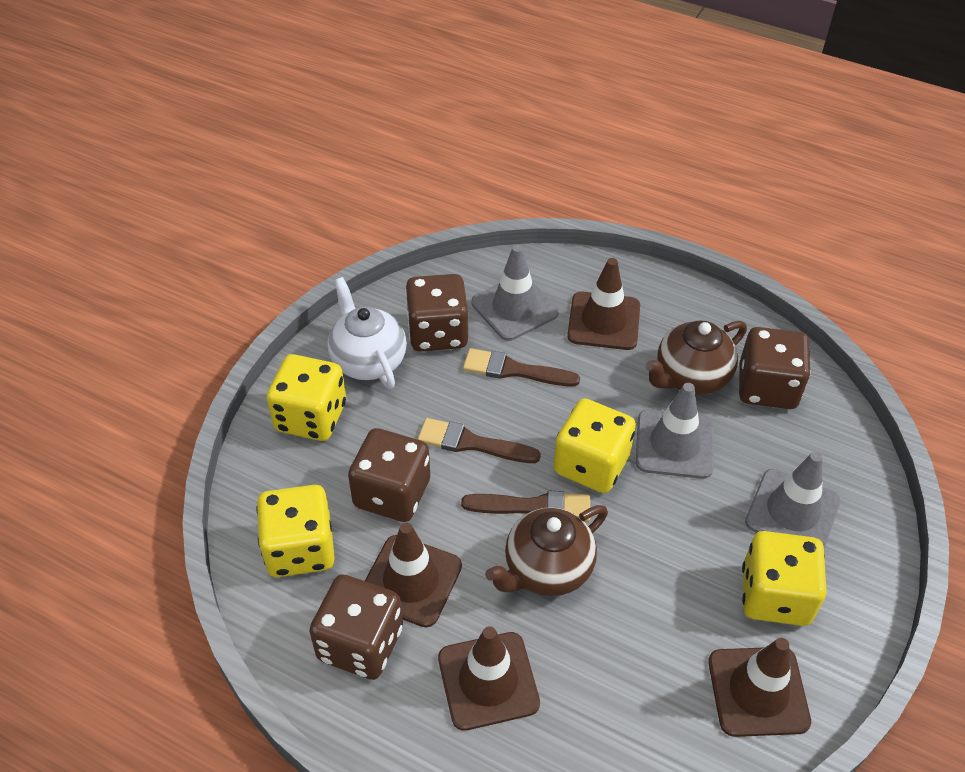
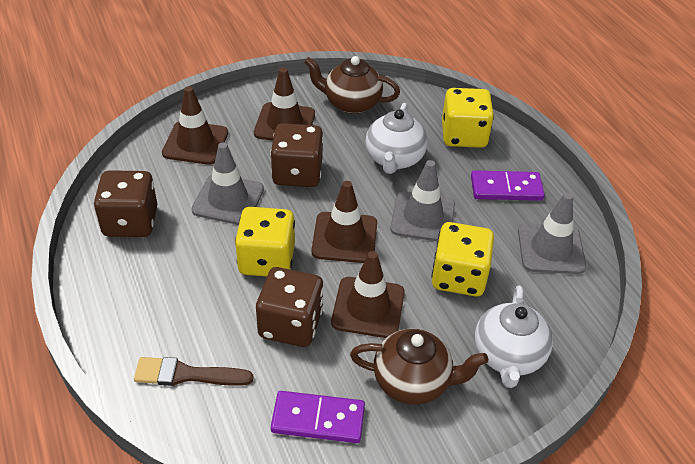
brown brush: [417,418,541,463] [461,490,590,522] [463,348,580,387] = 3 -> [134,357,254,386] = 1
brown dice: [309,574,403,680] [348,428,430,522] [405,274,468,352] [739,327,811,409] = 4 -> [94,170,157,237] [256,267,324,347] [270,123,323,187] = 3
purple domino: none = 0 -> [271,391,365,443] [471,170,545,201] = 2
white teapot: [328,277,407,389] = 1 -> [365,103,428,174] [475,285,553,388] = 2
yellow dice: [256,485,335,577] [266,354,346,441] [554,398,636,493] [742,531,827,626] = 4 -> [235,207,295,276] [432,222,494,296] [442,88,494,148] = 3

